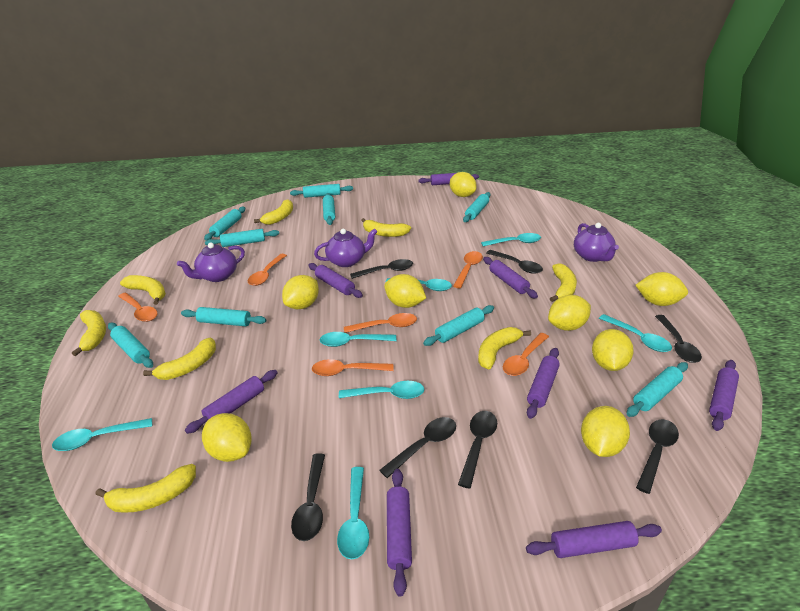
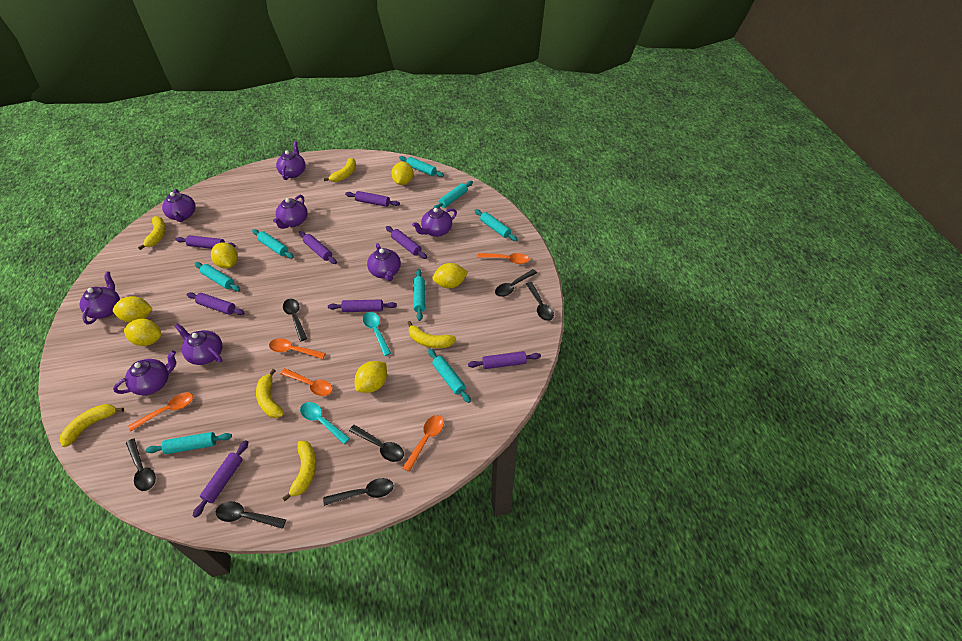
orange spoon: [118,292,158,322] [248,254,287,286] [312,359,394,376] [344,313,417,333] [453,251,483,288] [503,333,549,376] = 6 -> [128,393,193,431] [269,338,326,359] [280,368,333,396] [402,415,444,472] [478,253,529,264] = 5
purple teapot: [177,243,245,282] [314,229,378,267] [574,223,619,262] = 3 -> [79,271,120,325] [113,351,176,395] [162,189,196,222] [175,323,223,365] [273,195,308,229] [276,141,306,180] [367,243,401,281] [412,208,457,237] = 8
turquoise rolling pin: [108,323,153,368] [181,307,266,326] [204,207,245,240] [205,229,279,247] [290,184,353,198] [323,193,335,225] [423,305,494,346] [463,192,491,222] [626,362,688,417] = 9 -> [145,432,232,454] [194,262,240,291] [252,229,294,259] [399,156,444,177] [413,269,425,321] [428,349,471,403] [433,181,473,208] [474,209,518,241] = 8
turquoise spoon: [52,418,152,451] [320,332,397,347] [337,467,369,559] [339,381,424,399] [385,278,452,291] [481,233,541,246] [599,314,672,352] = 7 -> [300,402,350,444] [363,312,391,356] = 2
yellow banana: [72,310,106,356] [95,464,196,513] [120,275,166,305] [143,338,216,380] [254,199,293,225] [361,218,411,237] [478,327,531,370] [550,263,577,302] = 8 -> [59,404,124,447] [138,216,166,250] [256,369,284,418] [282,441,316,501] [324,158,356,182] [408,321,456,348] = 6
yellow lemon: [202,413,252,462] [282,275,319,309] [384,274,426,308] [450,172,477,197] [548,295,591,331] [581,406,630,457] [592,329,634,371] [636,272,688,306] = 8 -> [113,296,152,323] [124,319,162,346] [211,242,238,269] [355,361,387,393] [391,162,413,185] [432,263,468,288] = 6

